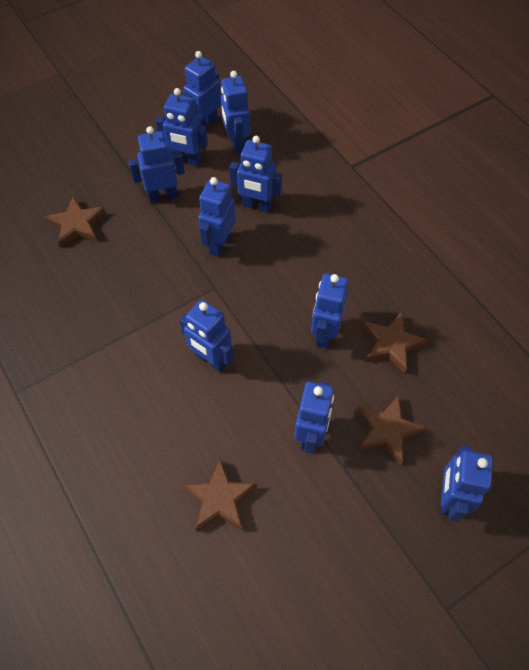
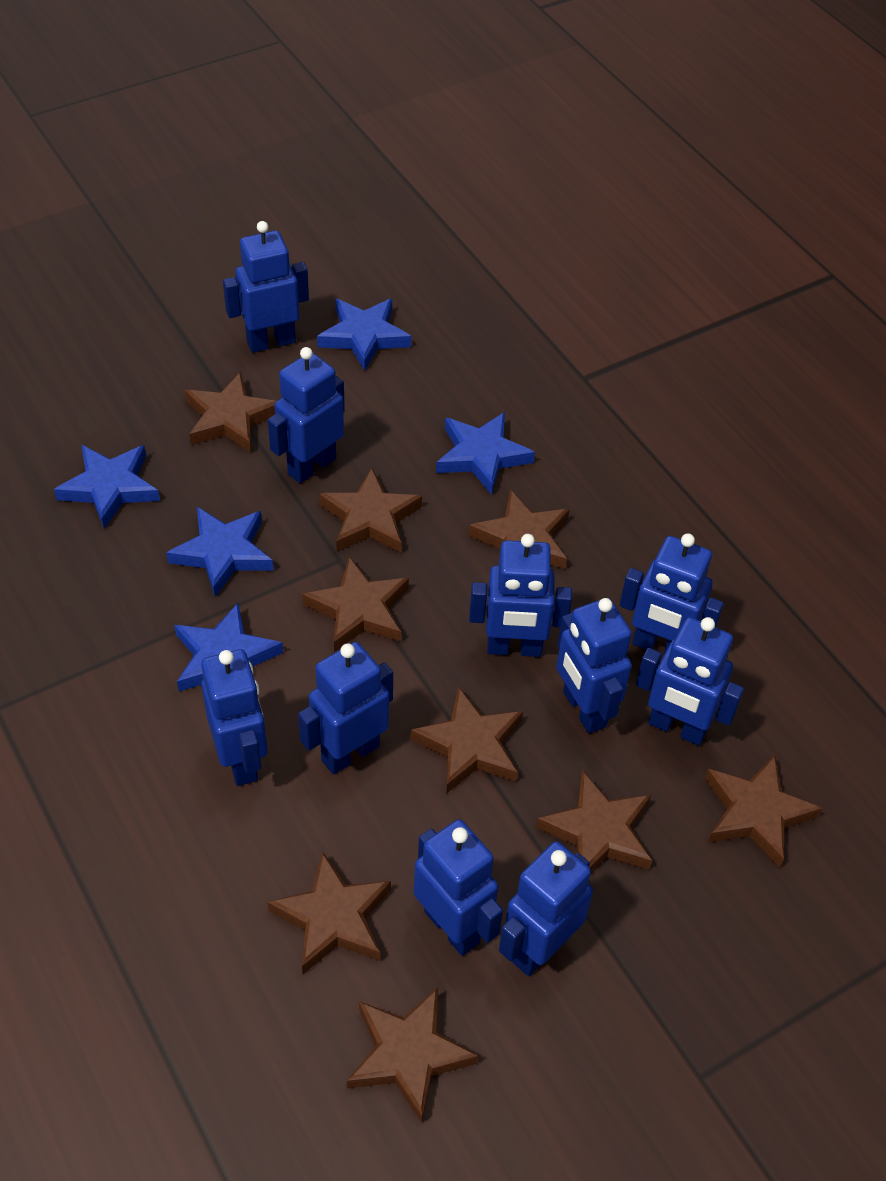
blue star: none = 0 -> [54,445,160,529] [166,507,274,597] [174,603,283,691] [317,299,411,371] [436,412,535,495] = 5
brown star: [45,196,106,248] [183,459,257,531] [357,395,427,465] [363,312,428,374] = 4 -> [185,372,276,453] [267,852,391,974] [302,557,409,652] [319,468,422,553] [347,987,479,1123] [411,686,523,794] [469,490,569,569] [536,770,652,872] [705,755,823,867] = 9

